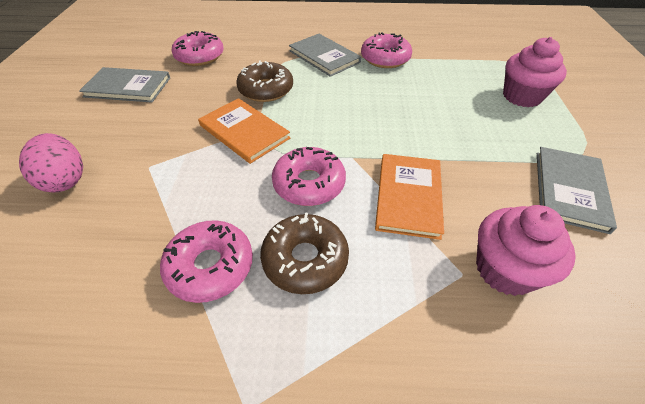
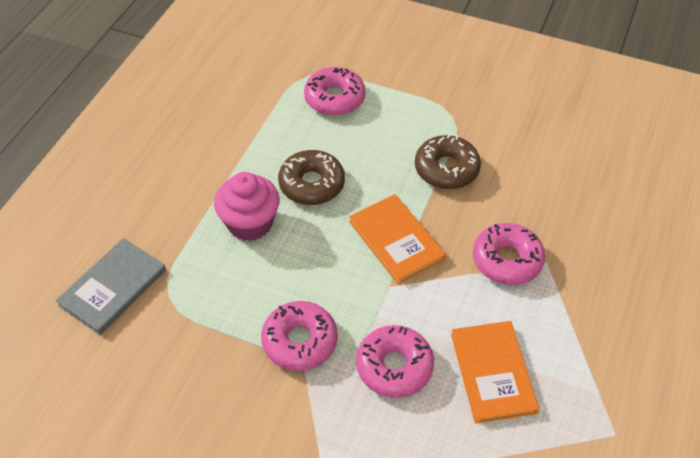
grey book: [79,67,170,103] [289,34,361,77] [537,147,617,234] = 3 -> [56,238,166,335] = 1
pink cupcake: [476,205,576,296] [503,37,567,108] = 2 -> [214,172,280,241] = 1
pink egg: [19,133,83,192] = 1 -> none = 0

